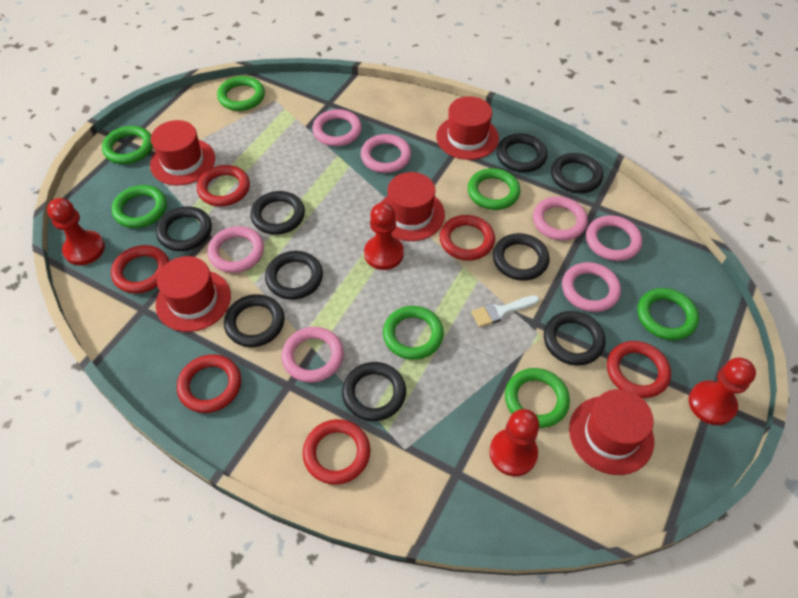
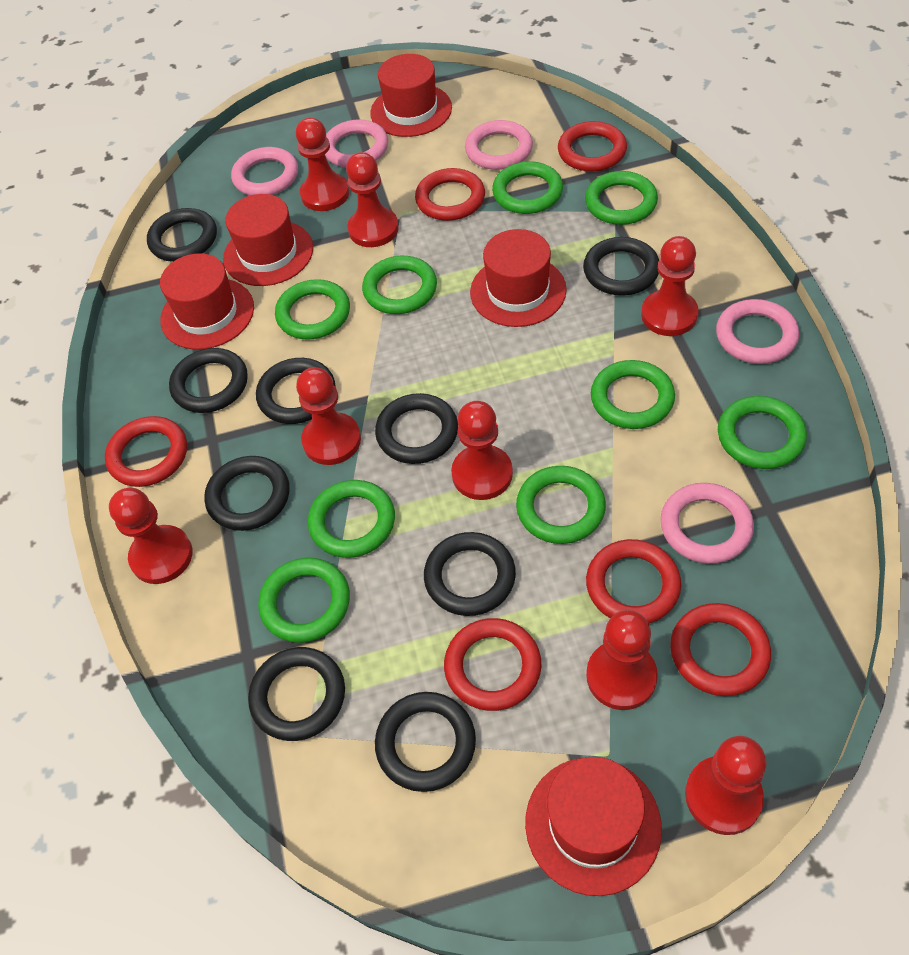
green ring: [102,126,153,164] [112,185,167,228] [217,76,265,111] [383,306,444,360] [468,168,520,210] [505,368,570,428] [637,288,699,340] = 7 -> [258,558,350,643] [275,279,350,340] [308,480,395,558] [362,256,437,314] [492,161,563,214] [516,466,606,544] [585,171,658,225] [591,360,675,429] [718,396,807,469] = 9
pink ring: [207,226,264,273] [281,327,344,383] [312,109,362,146] [361,134,411,173] [533,196,588,241] [562,262,621,312] [586,215,642,261] = 7 -> [231,147,298,196] [325,119,388,168] [465,120,533,170] [660,483,754,564] [716,299,799,364] = 5
red pawn: [47,198,105,265] [364,203,404,270] [489,409,539,476] [689,357,756,425] = 4 -> [109,488,193,584] [296,117,349,211] [296,367,361,465] [346,152,399,247] [451,401,513,500] [586,610,658,710] [641,236,699,336] [685,736,766,835] = 8
white brush: [471,295,539,327] = 1 -> none = 0

